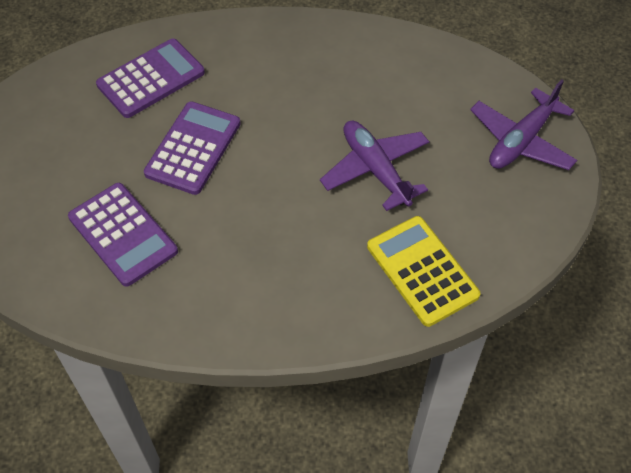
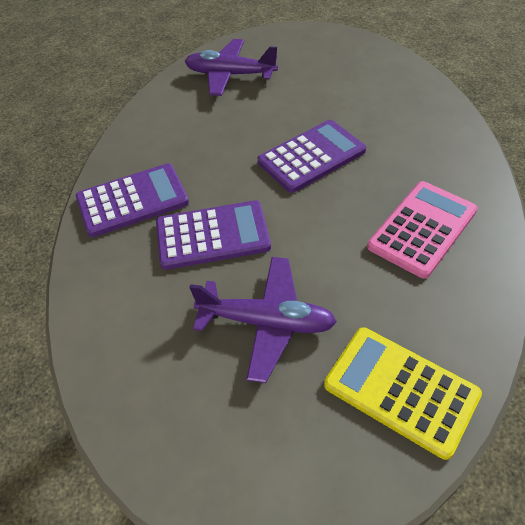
pink calculator: none = 0 -> [367,181,478,279] = 1

